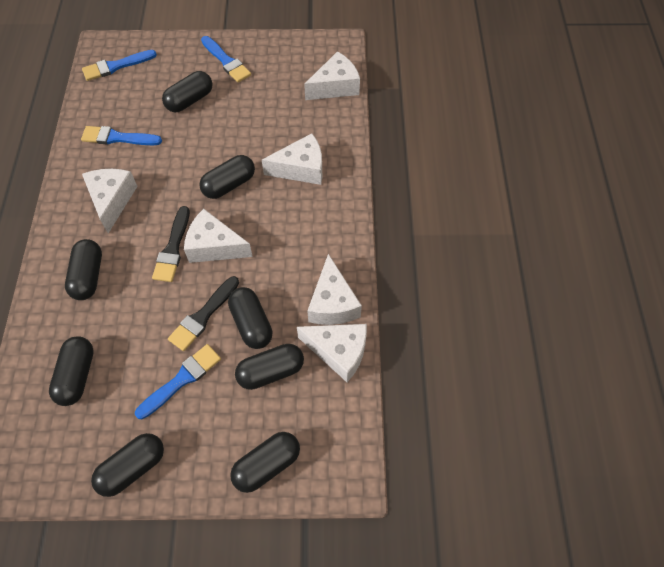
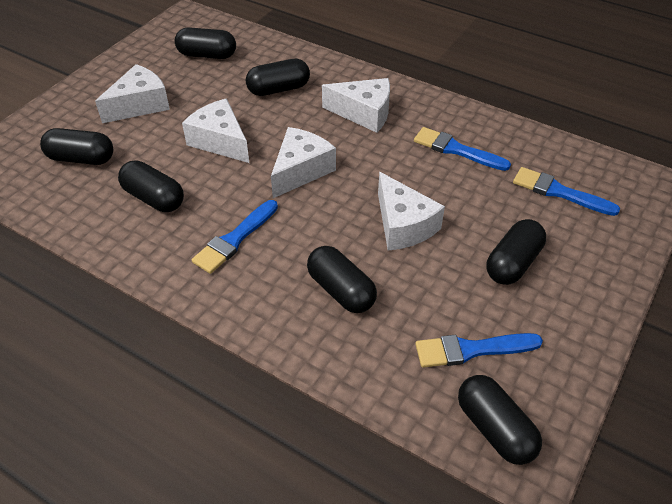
black brush: [152,206,190,282] [168,276,239,351] = 2 -> none = 0
black capsule: [49,336,94,406] [65,239,102,300] [91,433,164,497] [162,71,213,112] [199,155,255,199] [228,287,272,349] [230,432,300,493] [235,344,304,390] = 8 -> [40,128,113,165] [118,160,184,212] [175,27,236,59] [246,59,310,96] [307,246,377,313] [458,375,542,465] [486,219,546,285] = 7
white cheese: [82,169,138,233] [184,209,253,263] [262,133,322,185] [297,324,367,382] [304,51,360,100] [307,254,362,325] = 6 -> [95,64,170,123] [182,98,249,163] [271,127,336,198] [322,78,390,133] [378,172,445,251] = 5

